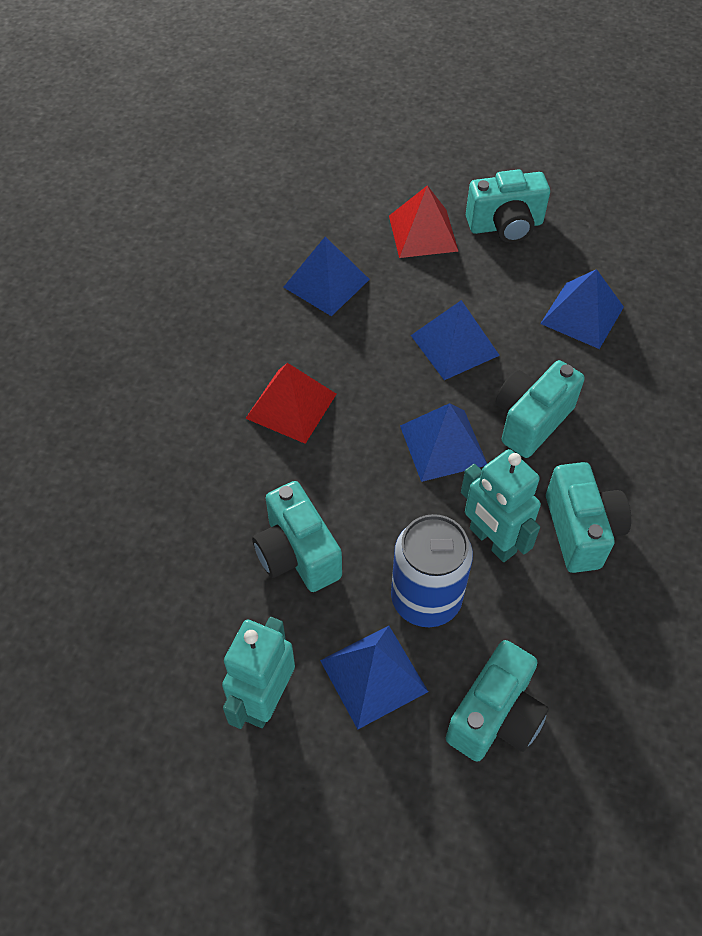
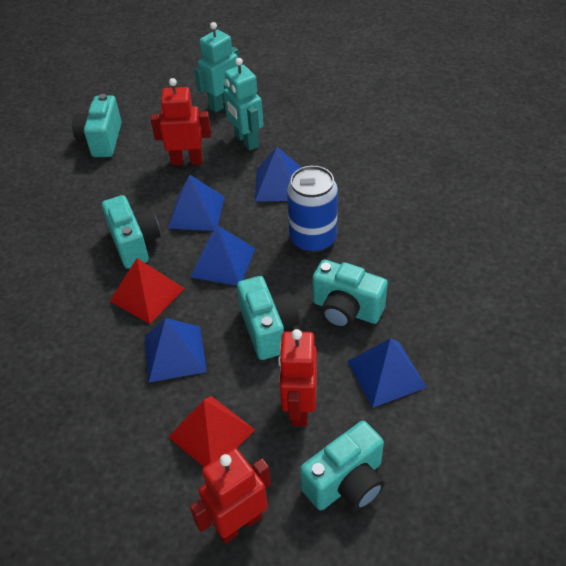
red robot: none = 0 -> [151,78,211,166] [190,448,271,544] [278,329,317,426] = 3

